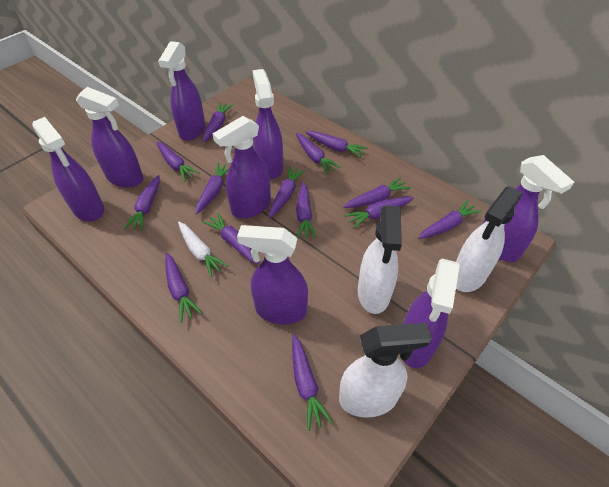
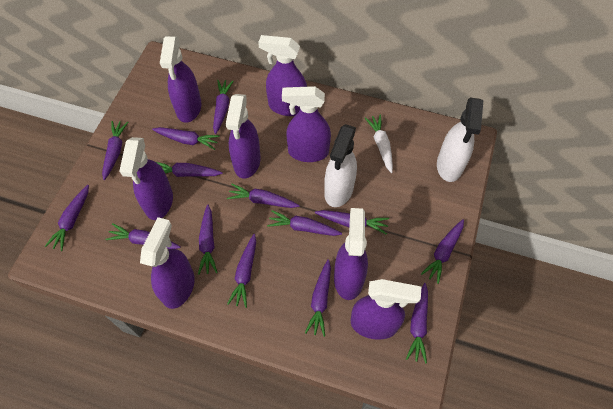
white spray bottle: [339,323,432,418] [358,205,402,314] [456,186,523,292] = 3 -> [324,124,357,207] [437,97,483,182] = 2

